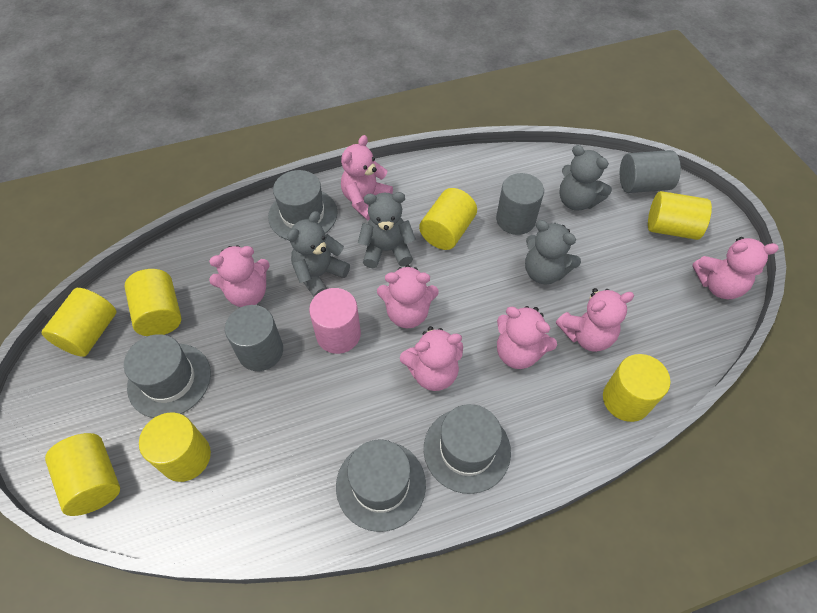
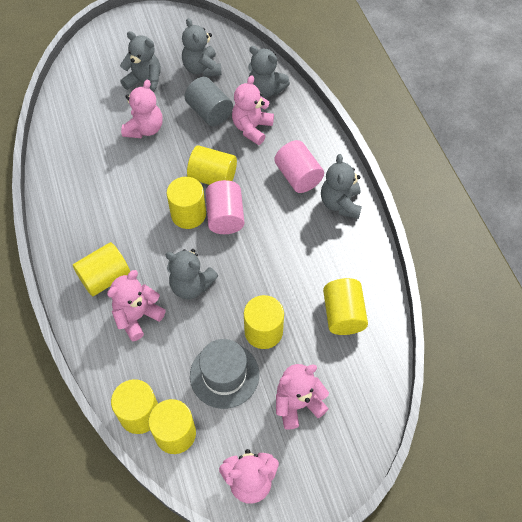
grey cylinder: [225,305,283,371] [496,173,544,235] [620,150,681,193] = 3 -> [184,77,233,126] = 1
grey hat: [124,334,211,418] [268,170,337,240] [336,440,426,532] [424,404,511,494] = 4 -> [190,339,259,409] = 1
grey teddy bear: [287,211,350,297] [358,192,416,268] [525,220,581,284] [559,145,612,211] = 4 -> [120,31,161,92] [165,249,218,299] [182,18,222,77] [248,46,290,98] [321,154,362,219] = 5
pink cylinder: [309,288,361,354] = 1 -> [206,180,244,234] [274,140,324,193] = 2
pink teddy bear: [209,245,270,307] [341,135,393,220] [377,265,439,328] [400,326,463,391] [497,306,557,369] [556,288,634,352] [692,237,779,299] = 7 -> [107,270,166,341] [121,80,162,138] [219,449,279,504] [232,75,274,145] [276,364,329,430] = 5

